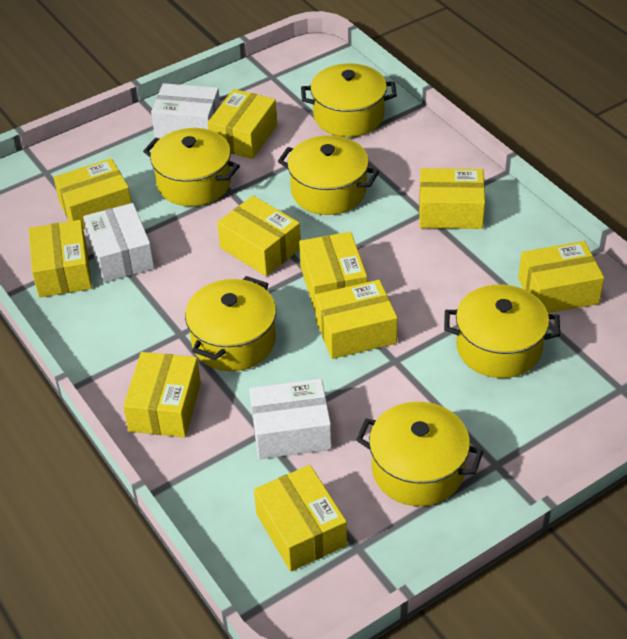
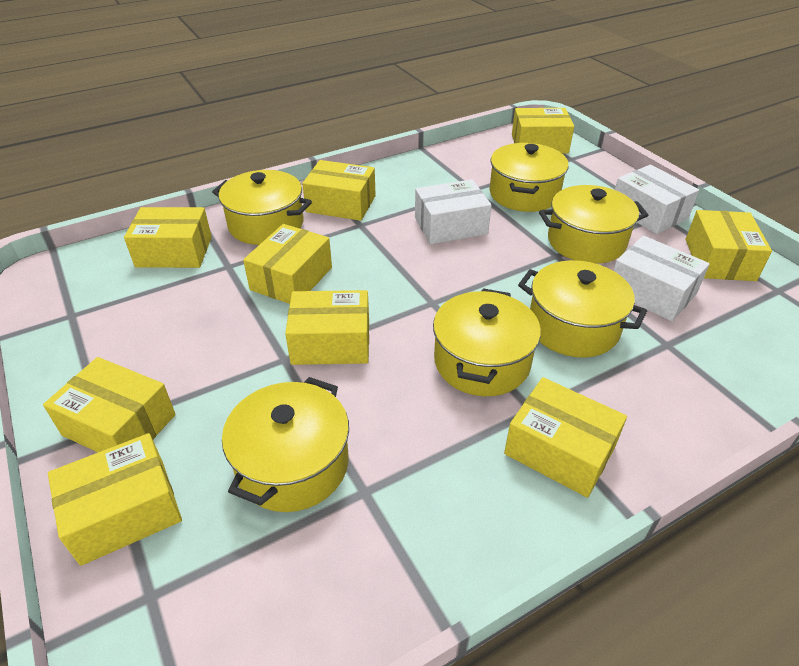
yellow box: [29,220,92,298] [54,158,132,229] [123,352,201,438] [208,89,277,159] [217,196,301,276] [254,465,347,571] [299,232,367,311] [315,280,398,359] [419,168,485,229] [518,241,604,313] = 10 -> [43,357,176,452] [48,433,182,566] [124,207,212,268] [243,224,332,304] [285,290,369,365] [302,160,376,221] [504,377,627,498] [512,108,574,153] [686,210,772,281] = 9

